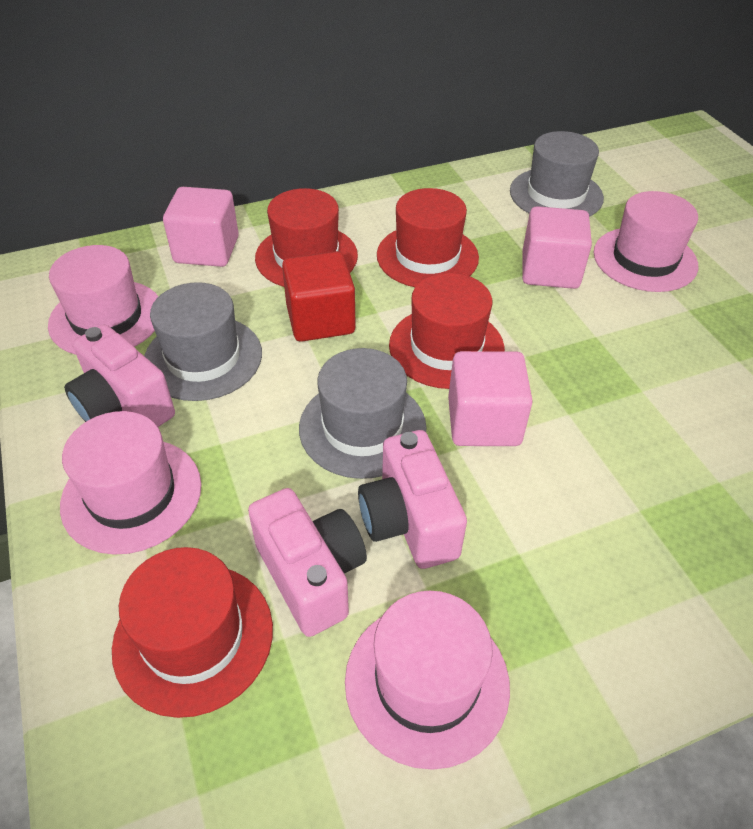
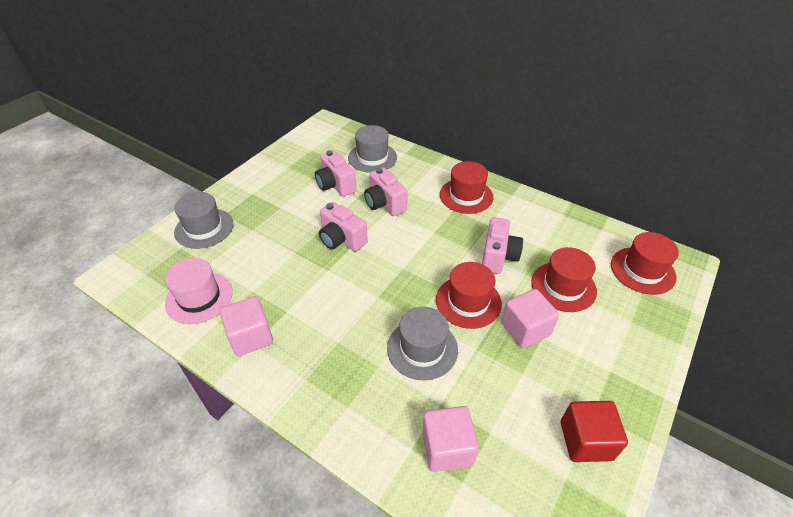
pink camera: [64,324,175,427] [248,488,367,637] [358,430,467,569] = 3 -> [315,150,356,197] [319,202,368,251] [364,168,408,216] [482,217,523,274] = 4
pink hat: [48,245,159,355] [60,411,201,555] [345,591,510,770] [593,191,698,292] = 4 -> [165,258,233,324] = 1

